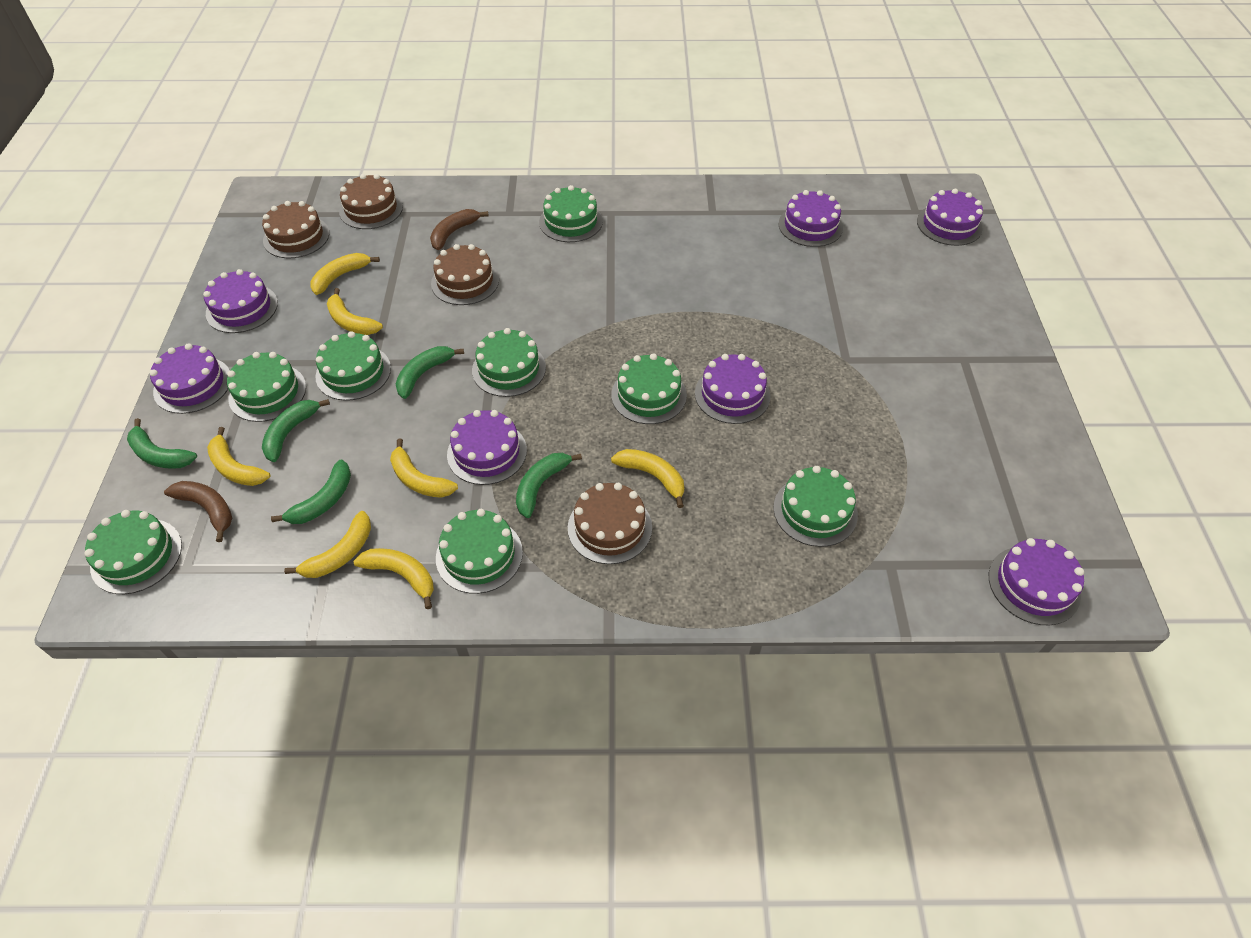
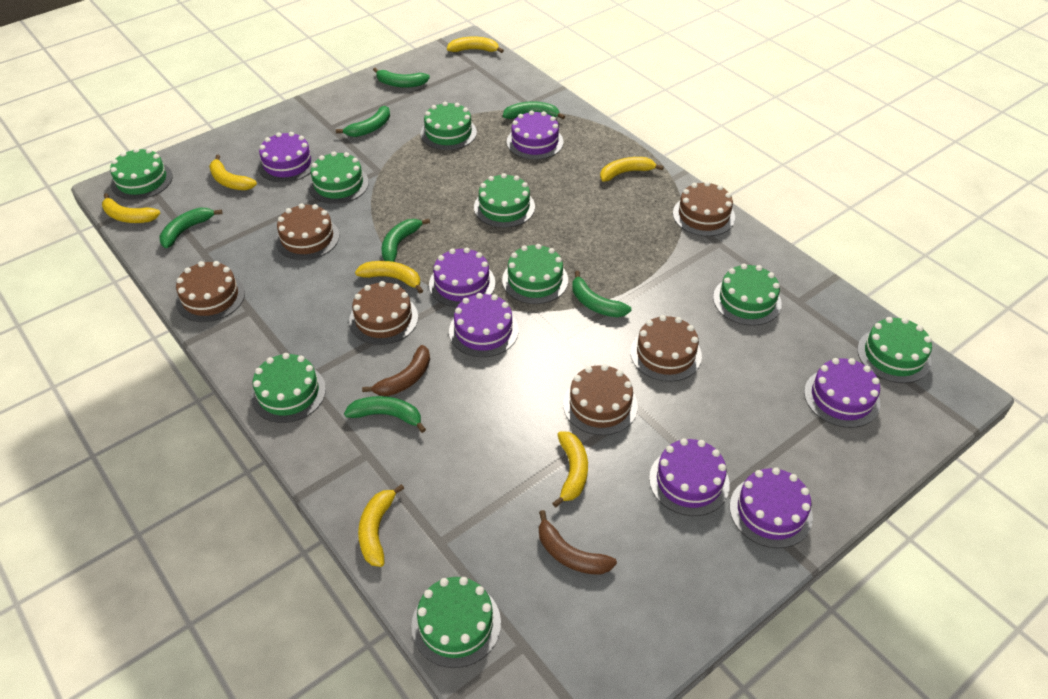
brown cake: [262,201,330,258] [339,174,403,229] [431,244,499,305] [568,483,652,564] = 4 -> [176,261,245,322] [275,203,339,260] [349,281,418,345] [563,364,638,435] [630,315,702,382] [673,181,735,236] = 6
green banana: [127,418,197,469] [262,399,330,462] [271,459,351,524] [396,346,464,399] [516,453,582,518] = 5 -> [159,208,223,248] [336,106,390,137] [344,396,426,433] [373,67,430,88] [382,219,430,262] [503,101,565,119] [572,271,631,318] = 7
green cake: [84,510,182,594] [227,352,306,422] [315,331,391,401] [436,509,523,594] [472,328,546,397] [539,185,603,242] [611,354,687,424] [774,466,858,547] = 8 -> [110,148,173,200] [251,353,326,423] [308,151,369,204] [411,577,501,668] [420,102,477,150] [474,173,535,228] [502,244,568,304] [713,264,782,326] [857,317,932,383] = 9

